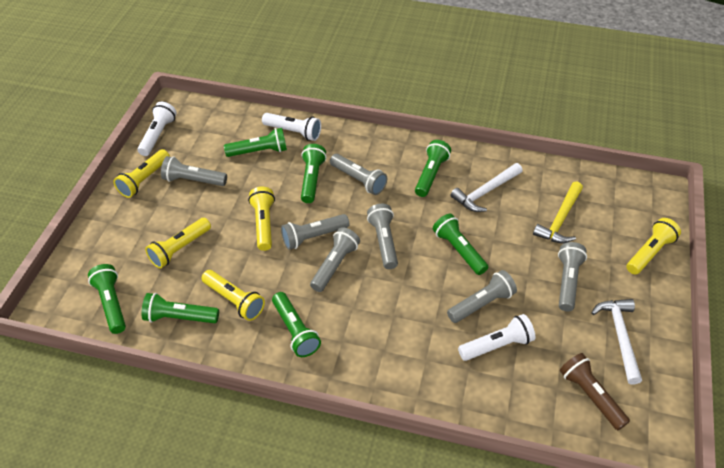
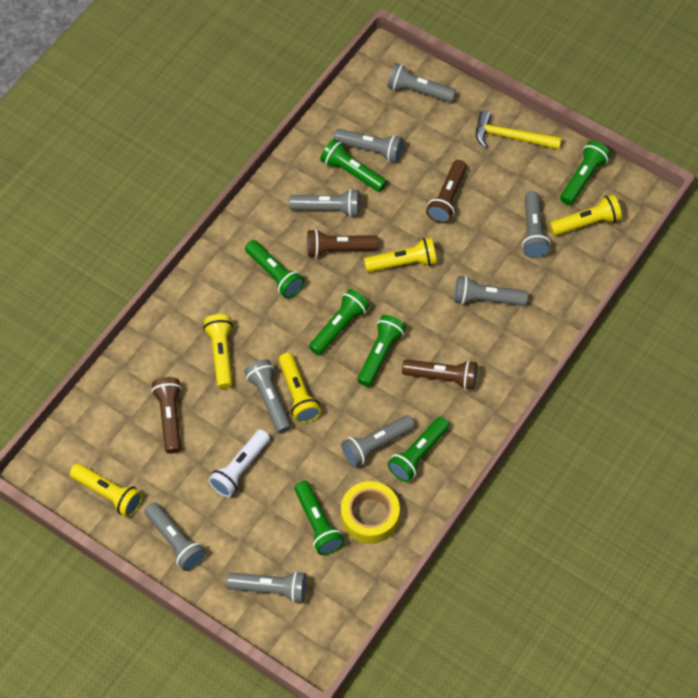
brown flashlight: [560,353,630,430] = 1 -> [151,377,181,454] [307,229,379,258] [402,359,477,390] [426,160,467,223] = 4
grey flashlight: [161,156,227,186] [281,214,349,250] [310,227,360,292] [330,154,387,195] [367,204,398,269] [447,270,517,323] [558,242,587,311] = 7 -> [144,502,206,571] [226,571,307,603] [244,360,291,433] [289,189,360,217] [334,129,404,163] [341,415,415,467] [387,63,456,103] [454,276,528,306] [522,191,551,258] = 9
white flashlight: [137,102,177,156] [262,113,321,141] [458,314,536,361] = 3 -> [208,429,270,497] = 1
white hammer: [450,163,523,212] [591,299,642,384] = 2 -> none = 0
yellow tape: none = 0 -> [341,481,400,544] = 1

